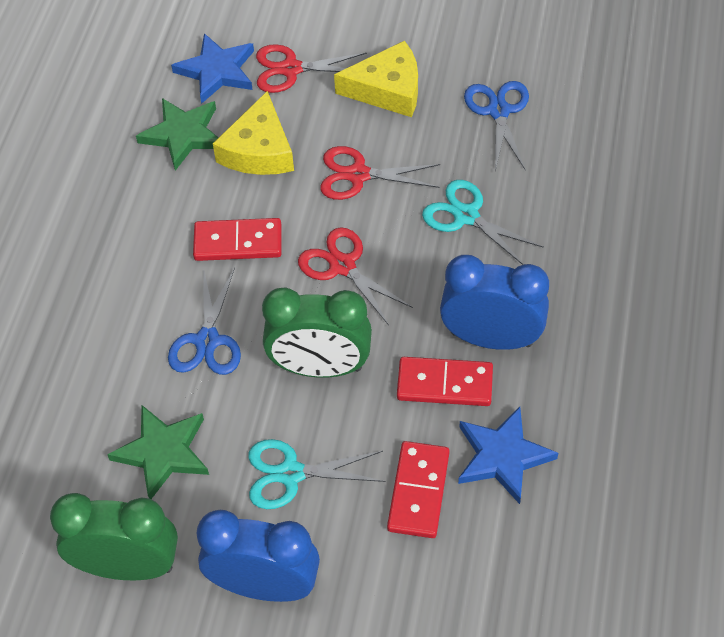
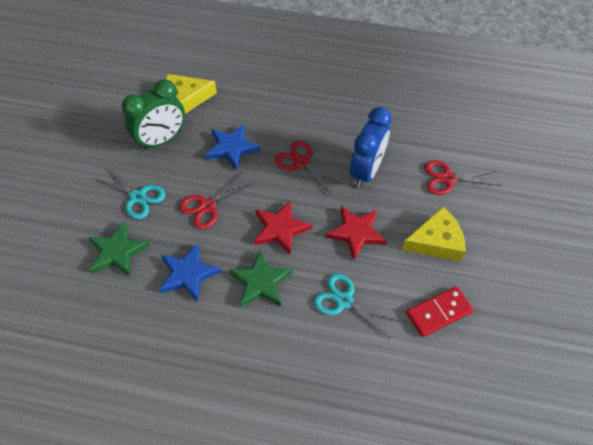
blue clock: [197,510,320,602] [440,255,549,350] = 2 -> [350,107,392,188] = 1
blue scissors: [168,267,241,375] [464,81,529,171] = 2 -> none = 0
green clock: [50,493,178,580] [262,287,372,378] = 2 -> [122,80,185,151] = 1
red domino: [193,218,281,261] [387,441,450,538] [397,357,493,406] = 3 -> [406,286,474,337] = 1
red star: none = 0 -> [254,201,312,254] [326,206,387,259] = 2

